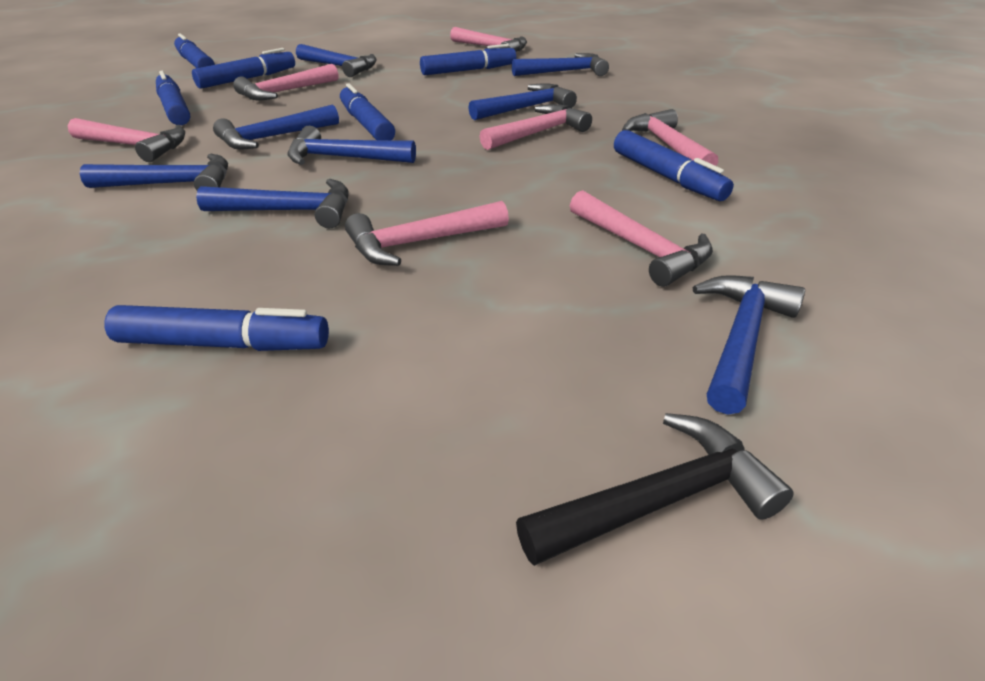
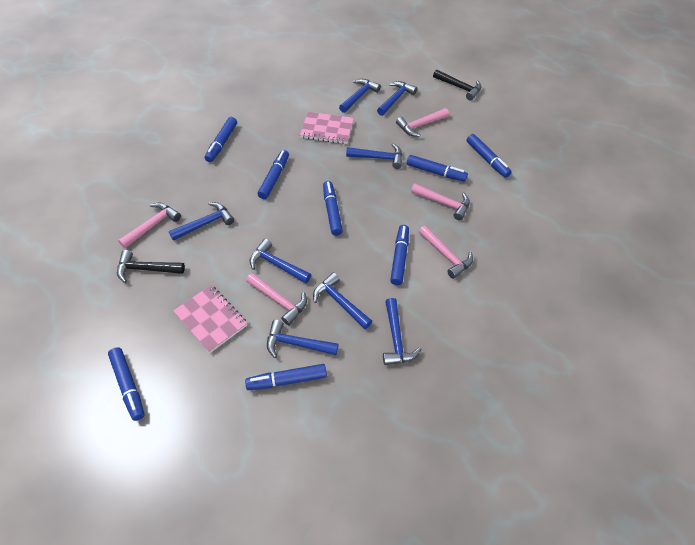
black hammer: [516,413,794,566] = 1 -> [117,250,185,283] [433,69,482,100] = 2
blue marker: [104,305,329,351] [156,71,190,125] [174,34,215,68] [192,48,295,89] [340,83,395,140] [420,44,516,75] [614,130,734,201] = 7 -> [108,347,145,421] [204,117,237,162] [245,364,327,390] [257,150,289,199] [323,181,343,236] [390,225,409,285] [407,155,468,182] [467,134,512,178] = 8
pink hammer: [68,118,185,162] [233,64,338,101] [345,201,509,266] [450,27,527,52] [479,104,592,150] [570,190,713,287] [622,109,718,166] = 7 -> [118,203,181,248] [246,273,307,325] [396,108,449,137] [411,183,470,220] [418,225,473,279] = 5
pink notebook: none = 0 -> [173,285,247,353] [300,112,354,144] = 2

